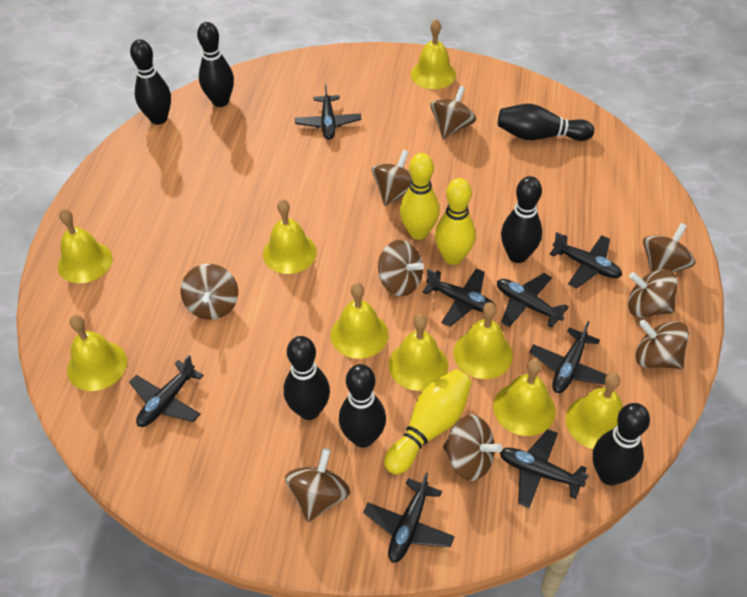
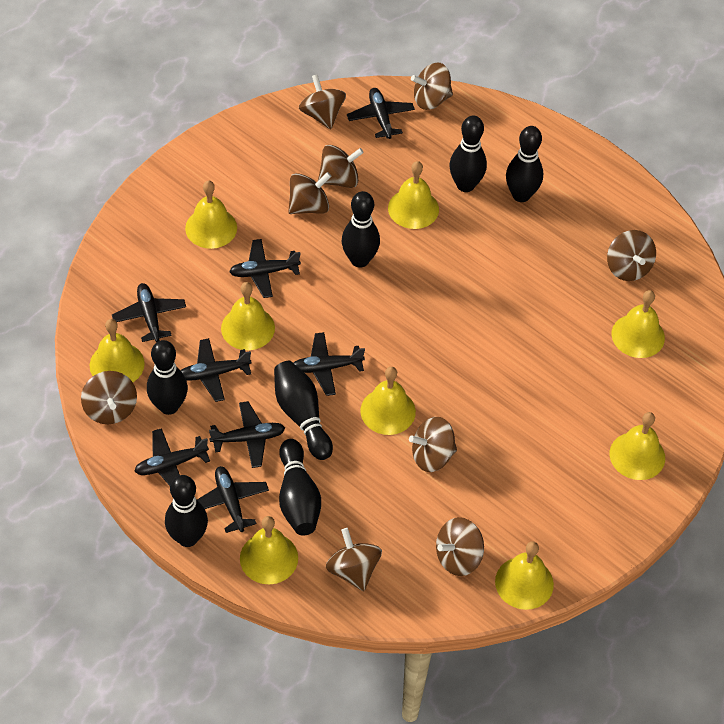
yellow bowling pin: [384,369,472,475] [400,153,440,240] [435,178,476,265] = 3 -> none = 0

